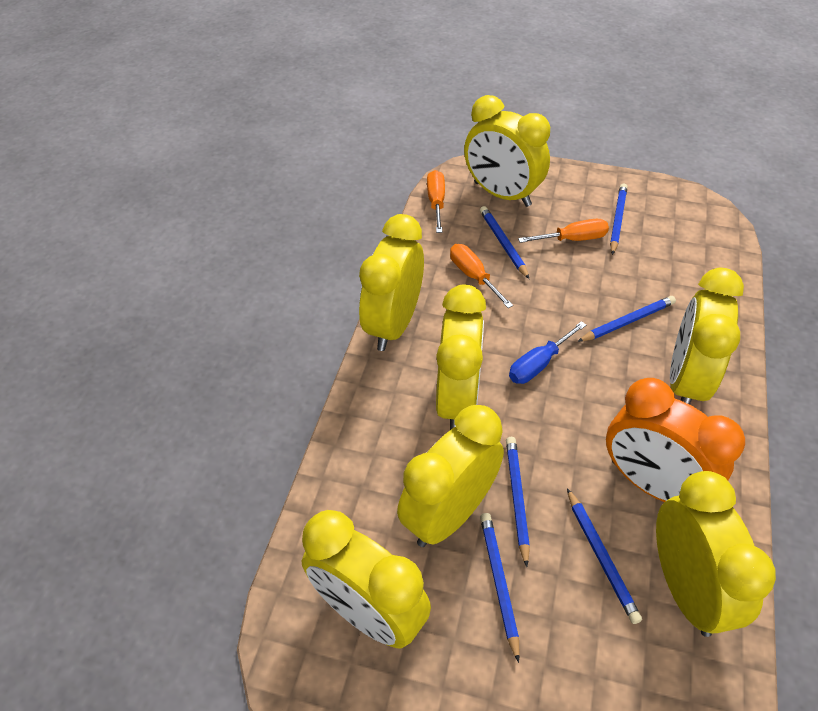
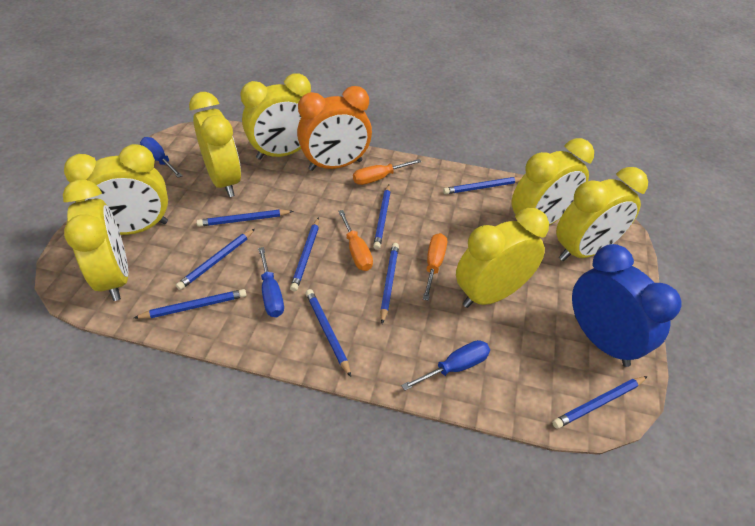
blue clock: none = 0 -> [572,244,681,367] = 1
blue pencil: [480,206,529,279] [480,513,520,663] [506,437,530,567] [567,488,642,624] [577,296,676,342] [610,183,627,255] = 6 -> [134,289,247,319] [176,229,255,290] [196,210,293,227] [290,217,319,292] [306,289,351,377] [373,184,391,250] [380,243,399,324] [443,177,521,194] [552,376,648,429] = 9
blue screwdriver: [509,321,586,384] = 1 -> [140,137,183,178] [258,247,284,317] [401,340,490,391] = 3

